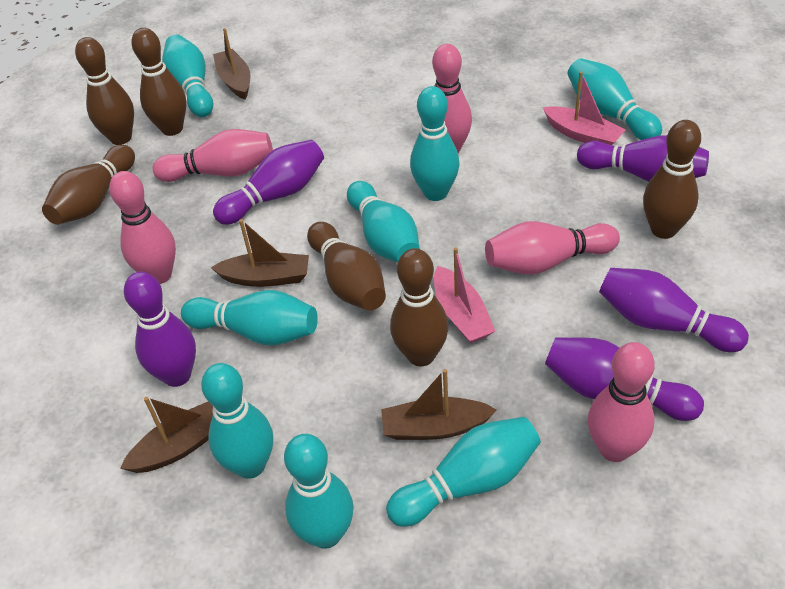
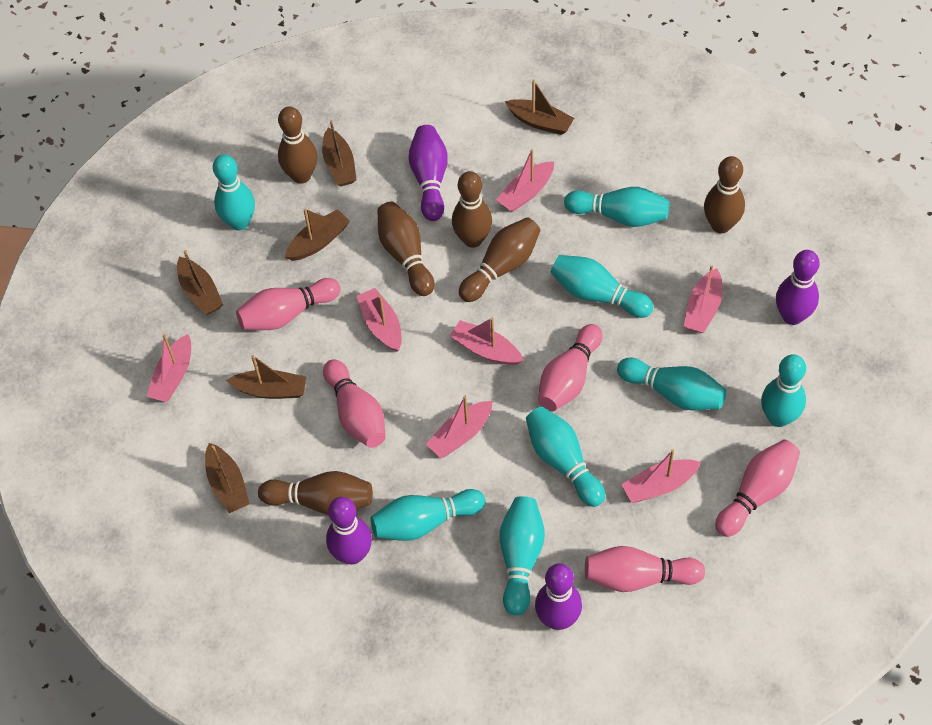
brown boat: [120,397,213,473] [211,219,309,287] [213,28,250,100] [381,369,497,440] = 4 -> [177,250,223,315] [205,443,250,513] [226,355,306,399] [285,209,350,261] [322,120,357,186] [505,80,574,135] = 6
pink boat: [434,247,495,343] [543,71,625,145] = 2 -> [146,334,191,402] [357,288,402,352] [426,396,493,458] [449,318,524,365] [496,149,554,212] [621,449,701,503] [684,265,722,333] = 7
purple bowling pin: [124,272,196,387] [213,140,324,225] [545,337,704,421] [577,135,709,181] [599,268,749,352] = 5 -> [326,497,372,565] [409,125,448,221] [535,563,582,630] [776,250,820,325] = 4

